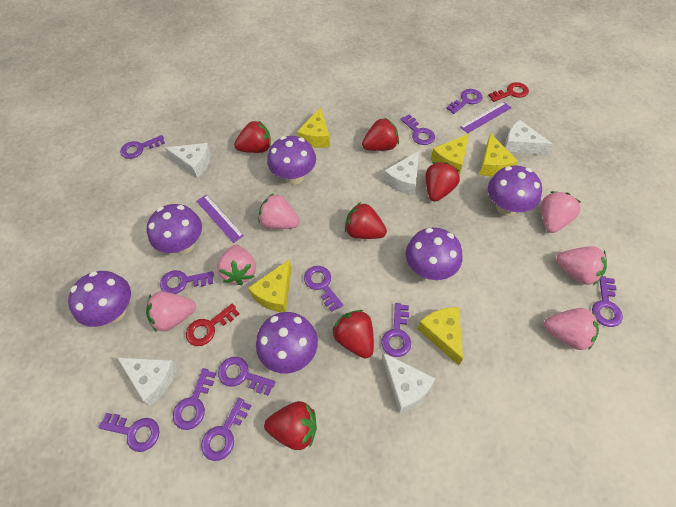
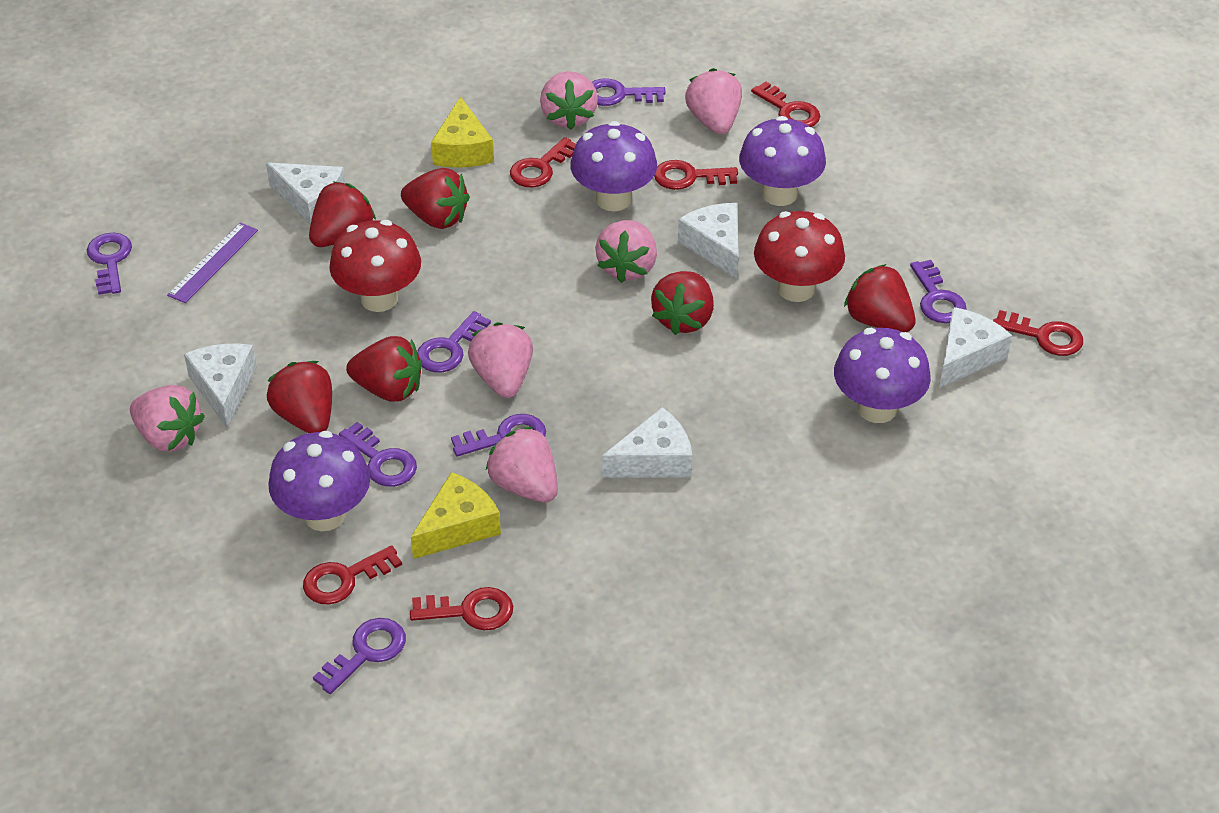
purple key: [98,413,160,452] [120,135,165,159] [160,270,214,294] [173,368,216,430] [201,398,251,461] [218,357,276,396] [304,266,343,312] [381,303,411,357] [401,114,435,145] [446,89,482,114] [592,276,623,327] = 11 -> [87,233,132,295] [313,618,406,694] [339,422,417,487] [417,311,491,372] [451,414,546,456] [592,78,666,106] [910,260,966,323] = 7
purple mushroom: [68,271,131,327] [147,204,202,254] [256,312,318,374] [267,136,316,185] [406,228,462,280] [488,166,542,216] = 6 -> [268,431,370,531] [570,121,657,211] [739,116,826,206] [834,328,931,423] = 4
purple ruler: [197,195,244,243] [460,102,511,133] = 2 -> [167,222,258,303] = 1
red key: [186,304,239,346] [488,82,529,102] = 2 -> [303,545,402,605] [410,587,513,630] [510,137,576,188] [654,160,738,190] [751,82,820,127] [993,310,1083,356] = 6
red mushroom: none = 0 -> [329,220,421,312] [754,211,845,302] = 2
yellow cheese: [248,259,292,312] [297,107,330,148] [418,307,463,365] [431,134,469,175] [479,133,518,176] = 5 -> [411,472,501,559] [431,96,494,168] = 2

